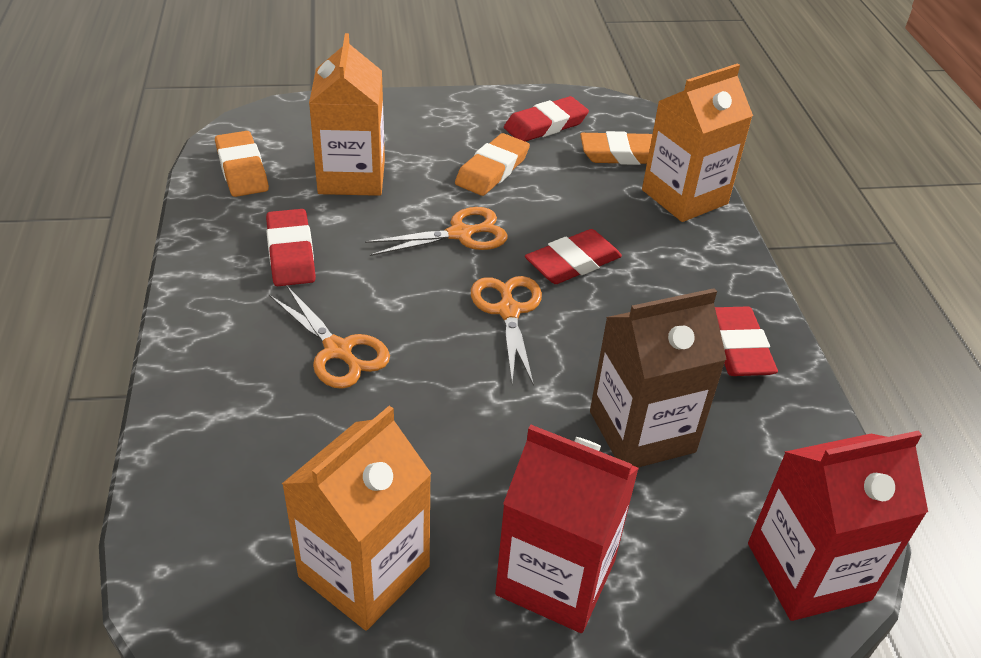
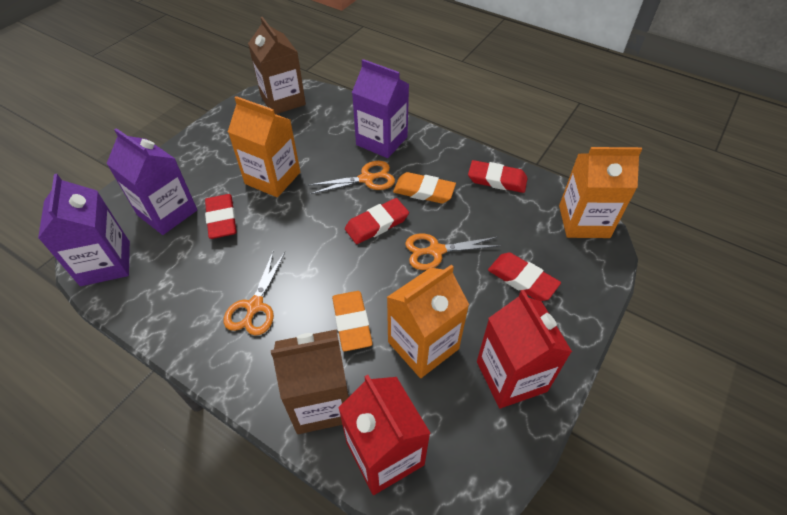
brown carton: [590,288,727,467] = 1 -> [248,17,306,114] [271,329,349,434] = 2
orange eraser: [215,131,269,197] [455,133,530,196] [580,131,652,165] = 3 -> [332,291,373,351] [393,172,456,203] = 2
purple carton: none = 0 -> [38,174,130,286] [106,128,197,235] [352,59,409,158] = 3

